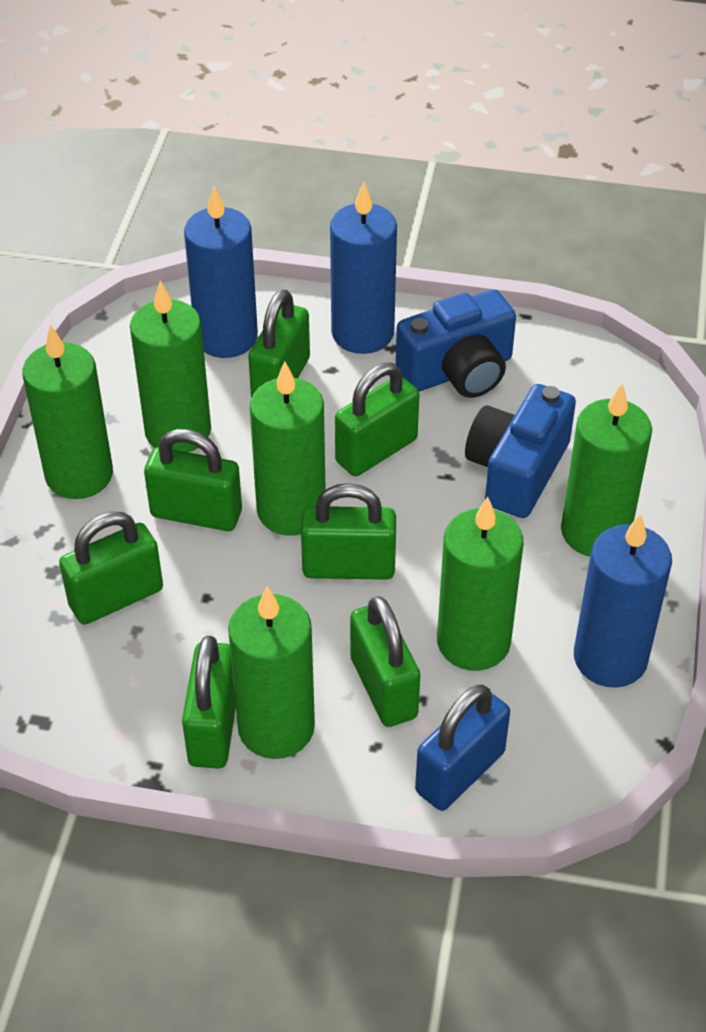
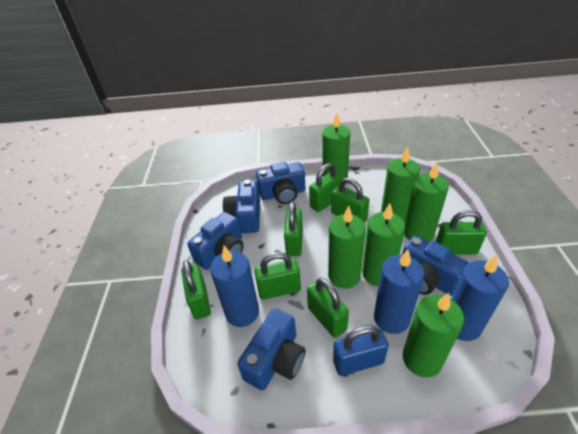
blue camera: [396,289,516,398] [465,384,576,518] = 2 -> [187,212,244,270] [223,180,260,233] [237,308,305,391] [256,162,305,204] [402,236,469,296] = 5

